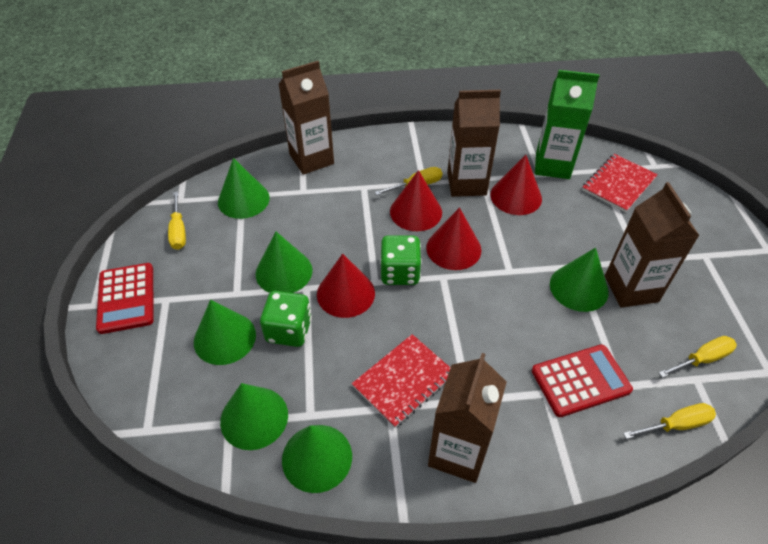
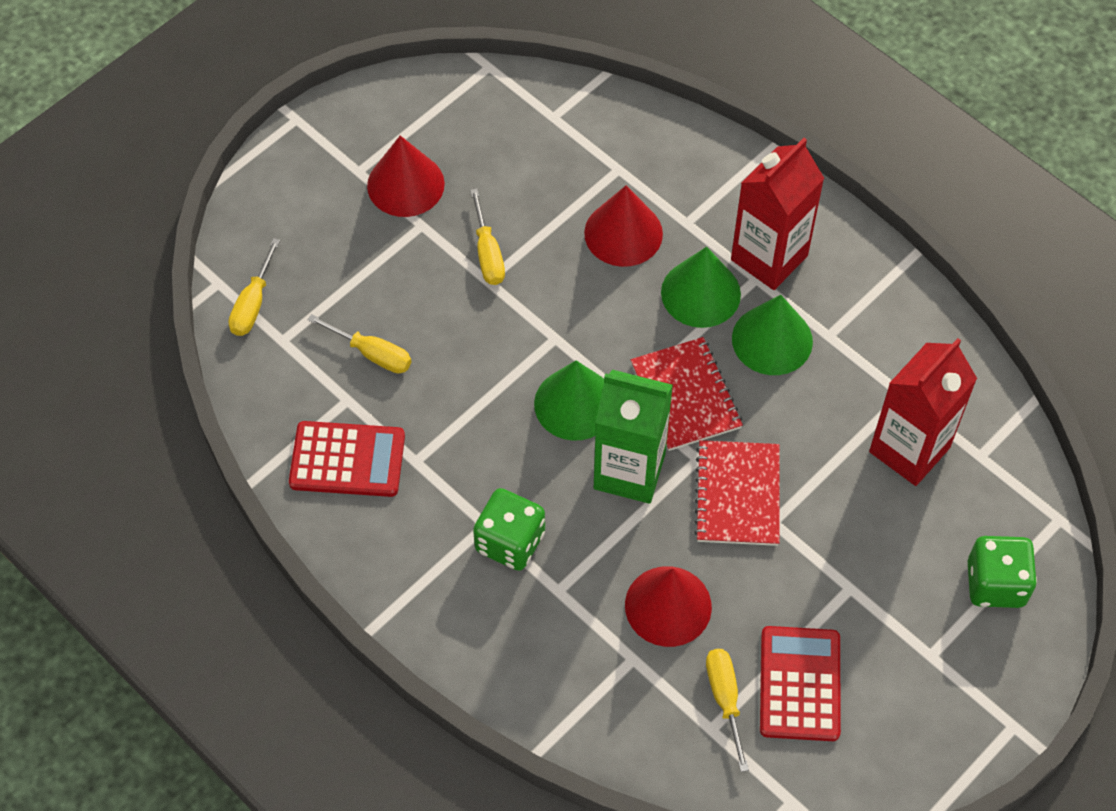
brown carton: [278,61,334,175] [428,353,507,483] [447,90,501,197] [605,182,699,308] = 4 -> none = 0
green cone: [194,300,256,365] [218,158,270,219] [220,383,288,450] [255,231,312,293] [282,425,352,493] [550,248,609,312] = 6 -> [534,360,604,441] [661,247,741,328] [732,295,813,375] = 3
red carton: none = 0 -> [731,138,824,290] [869,338,977,486] = 2
red cone: [317,253,375,318] [390,170,442,231] [426,207,481,270] [490,155,542,215] = 4 -> [367,136,445,217] [584,185,663,267] [625,566,712,647] = 3

